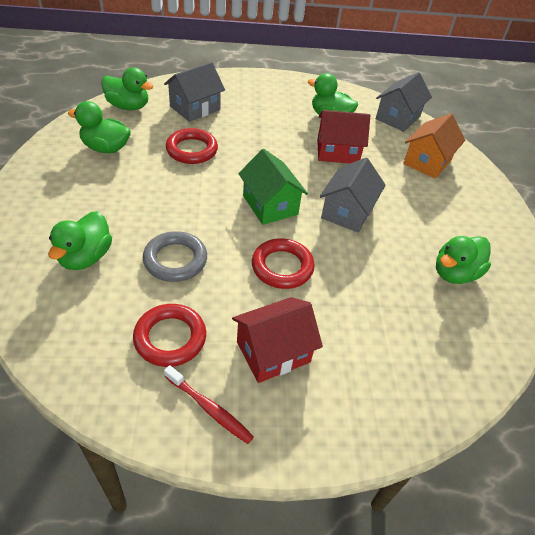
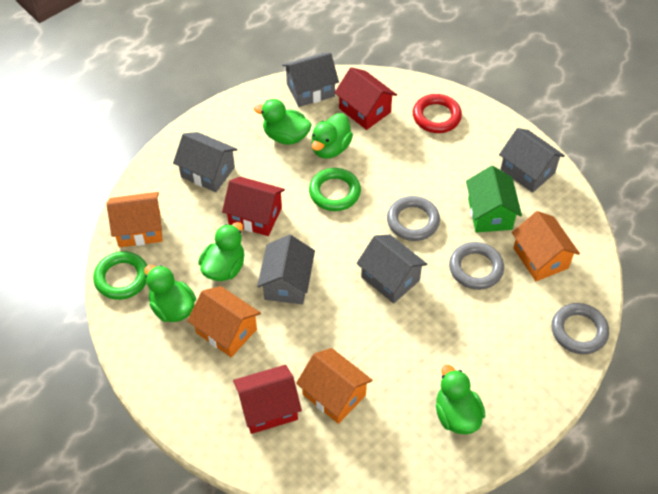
green ring: none = 0 -> [93,251,147,300] [309,168,361,211] = 2
grey house: [164,62,225,122] [320,158,385,233] [376,72,432,132] = 3 -> [173,132,237,192] [257,235,315,305] [282,53,339,107] [356,235,427,304] [499,128,565,193] = 5
grey ring: [143,231,207,282] = 1 -> [387,196,440,241] [449,242,504,290] [552,303,609,354] = 3
orange house: [403,113,465,179] = 1 -> [107,192,163,248] [187,286,261,357] [296,348,373,424] [512,211,580,281] = 4
red house: [232,297,323,383] [317,110,370,164] = 2 -> [222,177,285,236] [233,365,302,434] [334,67,397,130] = 3
red ring: [133,304,206,367] [166,128,218,164] [252,238,315,289] = 3 -> [413,94,462,133] = 1
red toothbrush: [164,365,254,444] = 1 -> none = 0

